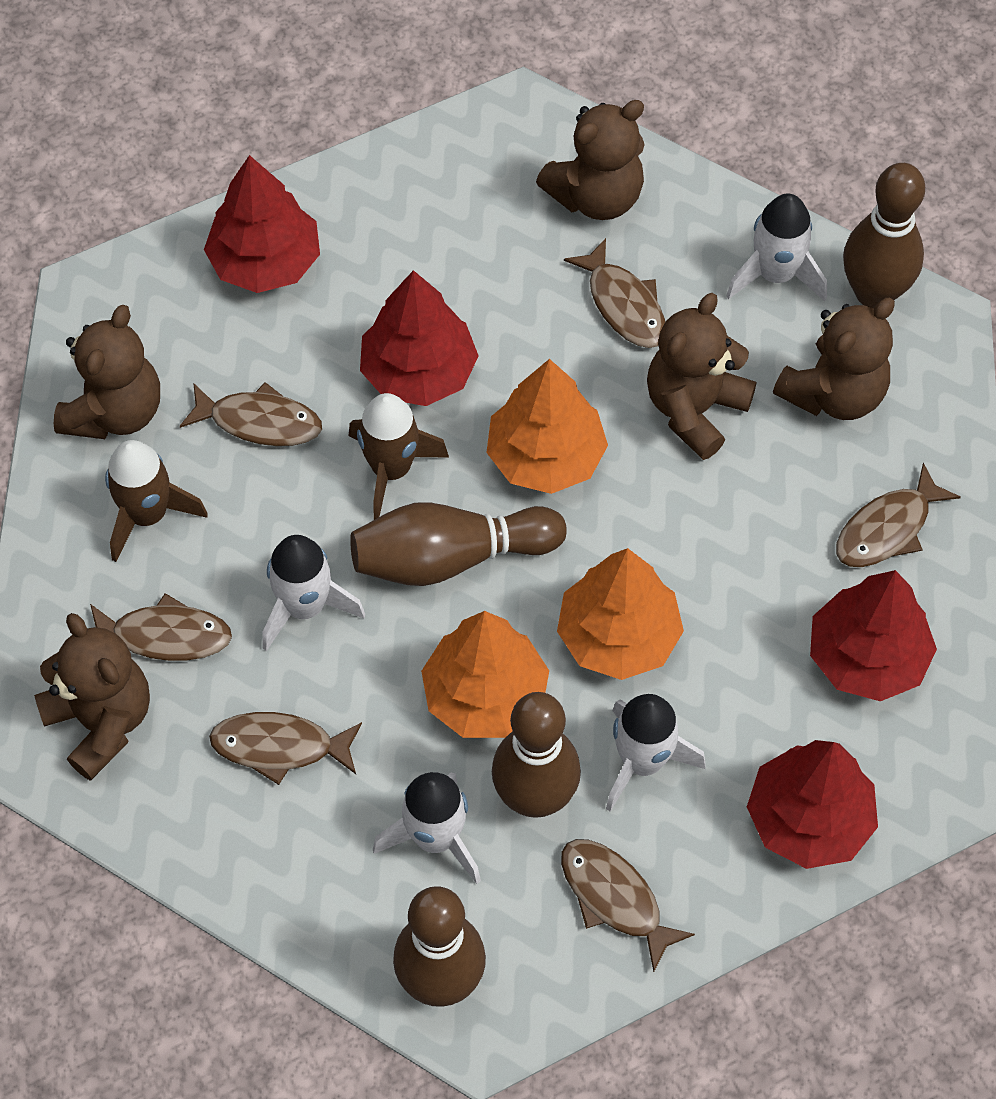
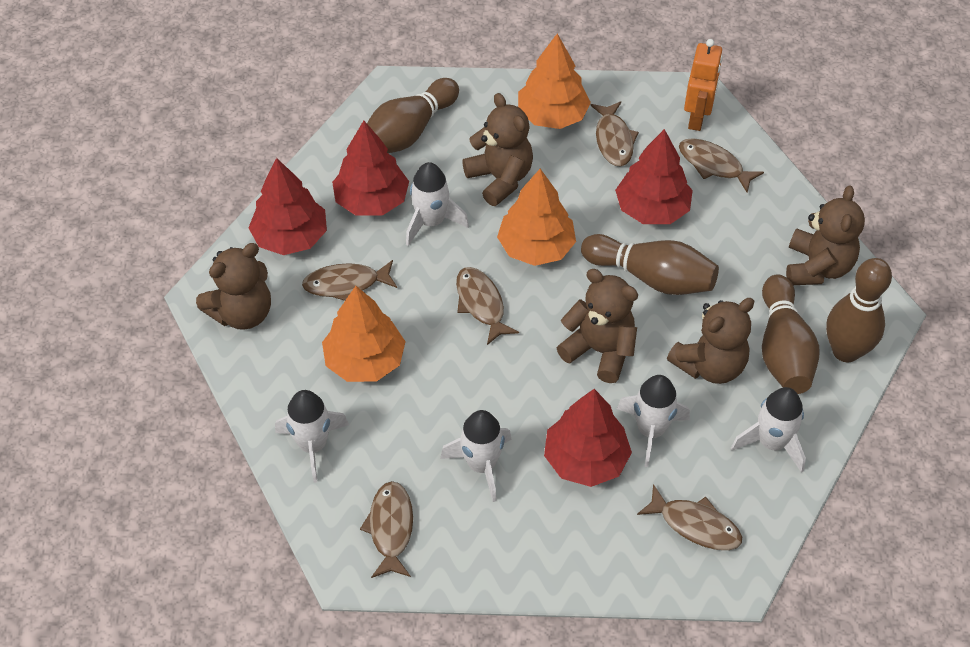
brown rocket: [105,440,208,562] [349,393,449,520] = 2 -> none = 0
orange robot: none = 0 -> [684,39,723,131] = 1
white rocket: [262,535,365,651] [373,772,481,884] [606,694,706,811] [726,194,827,301] = 4 -> [275,390,349,483] [406,162,469,246] [440,410,512,502] [617,375,690,467] [731,387,806,473] = 5

